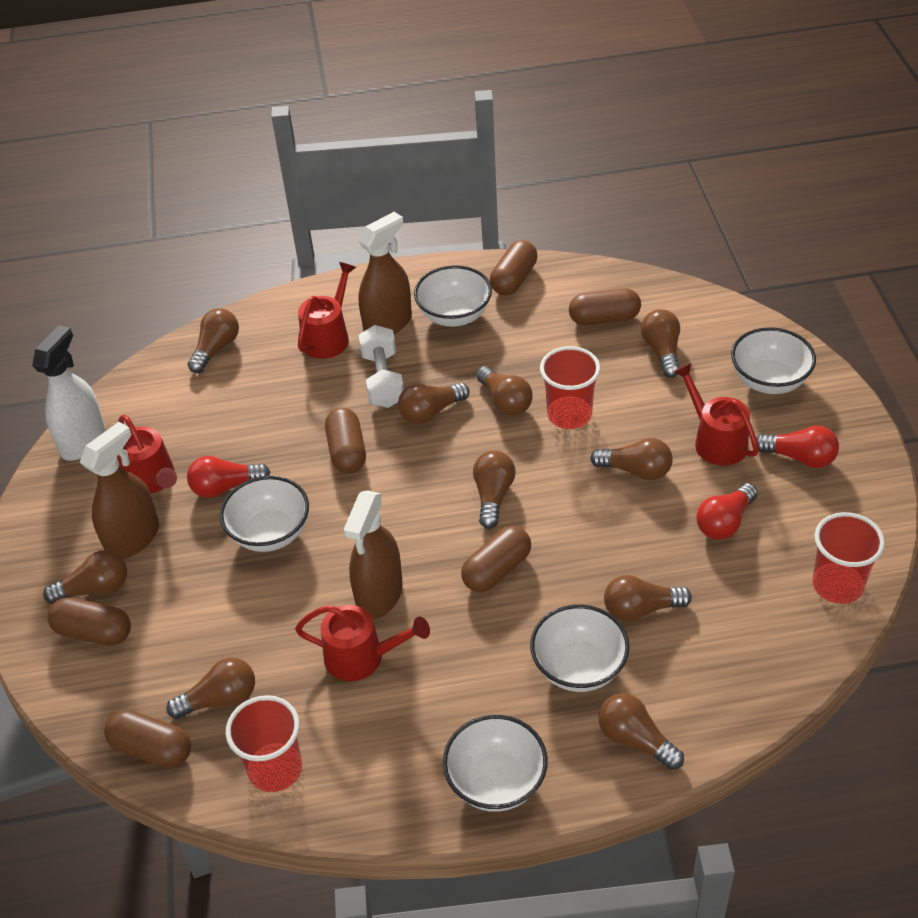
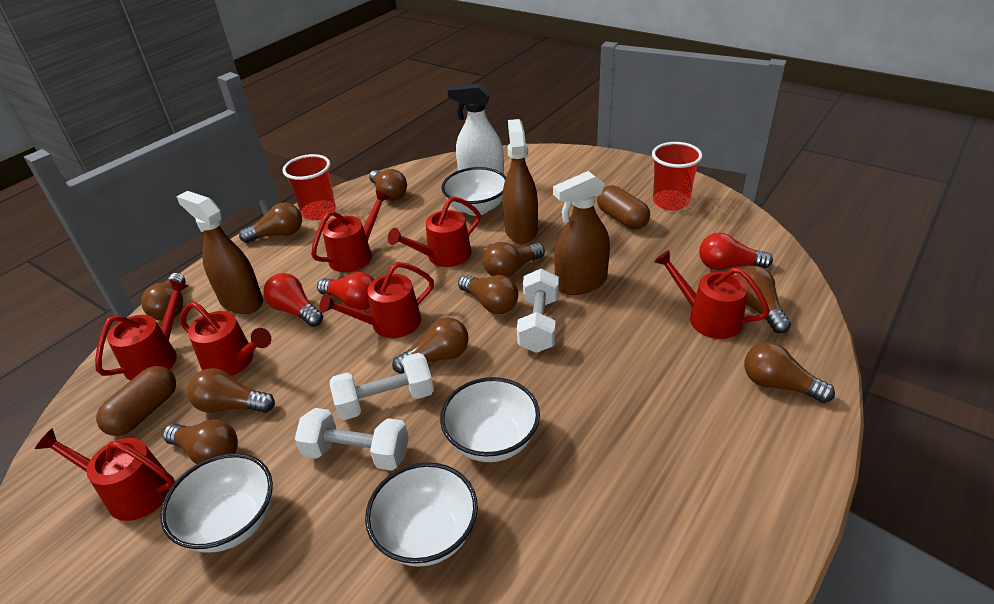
brown capsule: [47,597,131,646] [104,710,191,768] [325,408,366,474] [461,526,531,592] [490,240,537,295] [569,288,641,326] = 6 -> [96,366,176,436] [597,185,650,229] = 2
red cup: [225,695,302,792] [540,346,600,429] [812,512,885,604] = 3 -> [282,154,336,220] [652,142,702,210] = 2
red watering can: [117,415,177,494] [295,605,430,681] [298,262,356,359] [674,363,759,466] = 4 -> [35,428,175,521] [95,280,189,381] [180,302,271,376] [311,190,390,272] [320,262,434,338] [388,196,481,267] [654,250,770,339] = 7
white bowl: [220,476,309,552] [414,265,492,327] [443,715,548,812] [530,604,630,692] [731,327,816,394] = 5 -> [160,453,273,553] [365,462,478,567] [440,377,540,462] [442,167,506,216] = 4
white dumbbell: [359,325,404,408] = 1 -> [295,408,409,471] [330,353,434,420] [517,269,559,353] = 3

